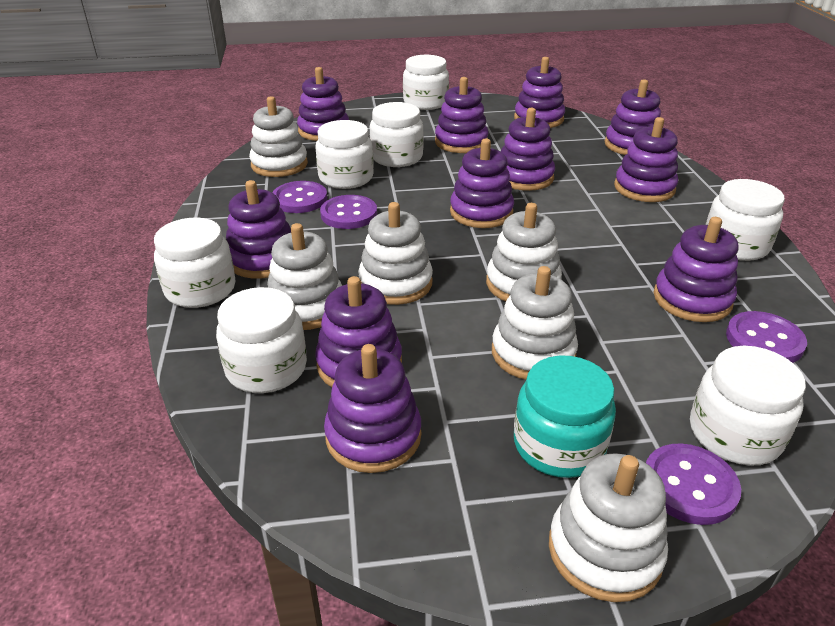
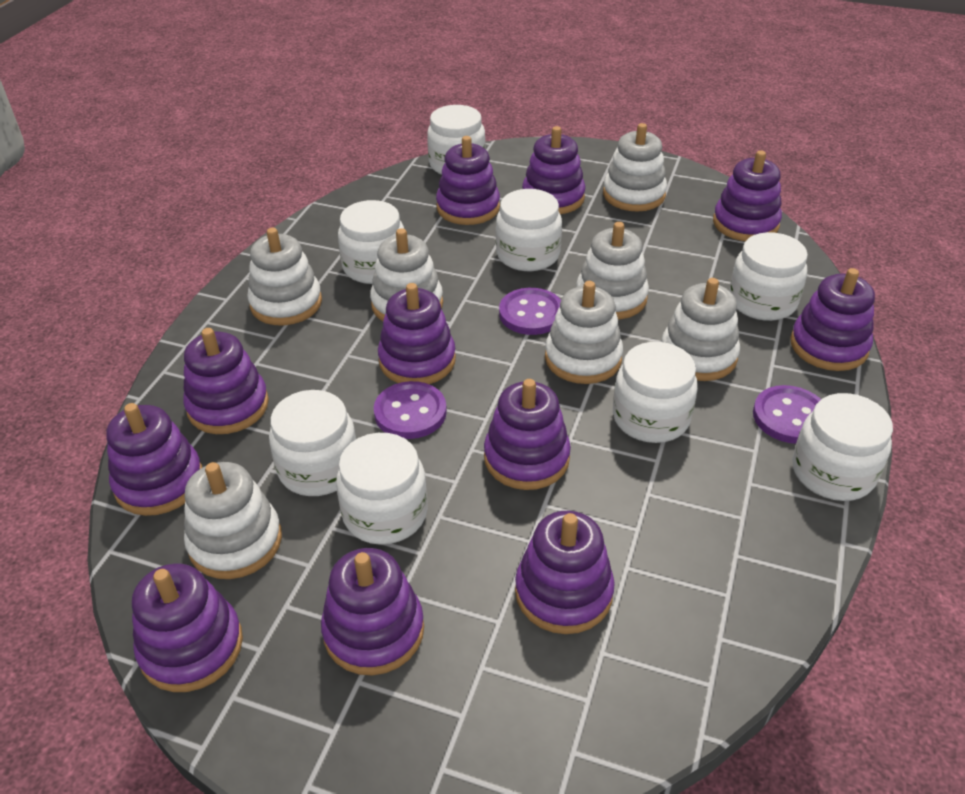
purple button: [272,181,327,213] [320,195,377,229] [646,443,741,525] [726,311,807,363] = 4 -> [374,381,447,439] [499,288,561,335] [753,385,821,444] = 3
turquoise jar: [514,356,616,478] = 1 -> none = 0
white jar: [154,217,235,308] [216,287,307,393] [316,120,374,189] [370,102,424,167] [403,55,449,110] [690,346,806,465] [706,179,785,261] = 7 -> [269,390,356,496] [336,433,428,545] [338,200,404,284] [427,105,486,175] [496,189,562,271] [613,342,698,443] [729,232,808,321] [792,393,893,501] = 8
white stacking toy: [249,96,308,177] [267,223,342,330] [358,202,433,305] [486,203,562,301] [492,266,578,380] [549,453,668,602] = 6 -> [184,462,282,579] [247,228,322,325] [370,228,443,321] [545,281,623,384] [576,222,649,319] [603,123,667,212] [661,278,740,381] = 7

